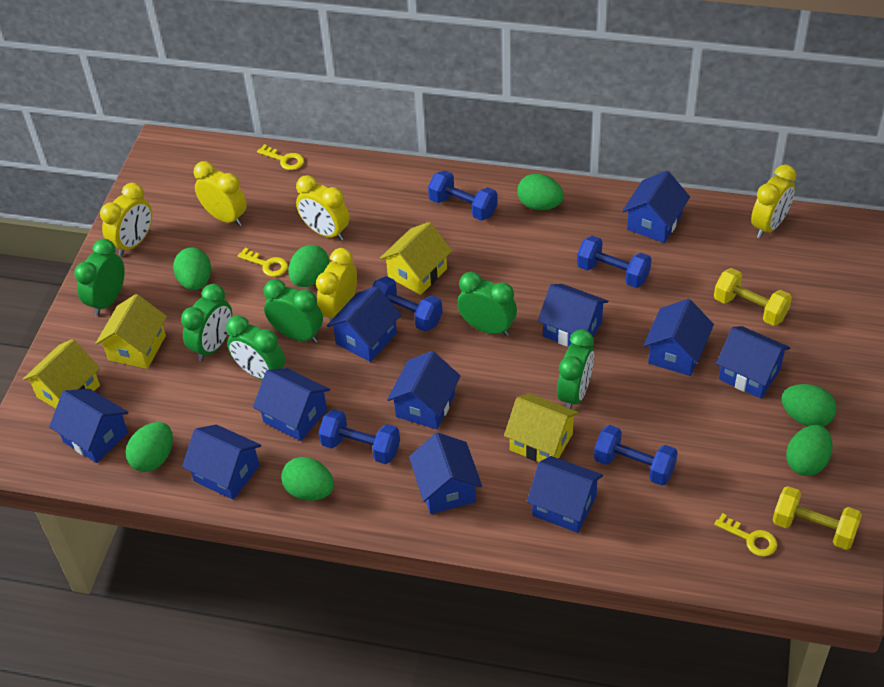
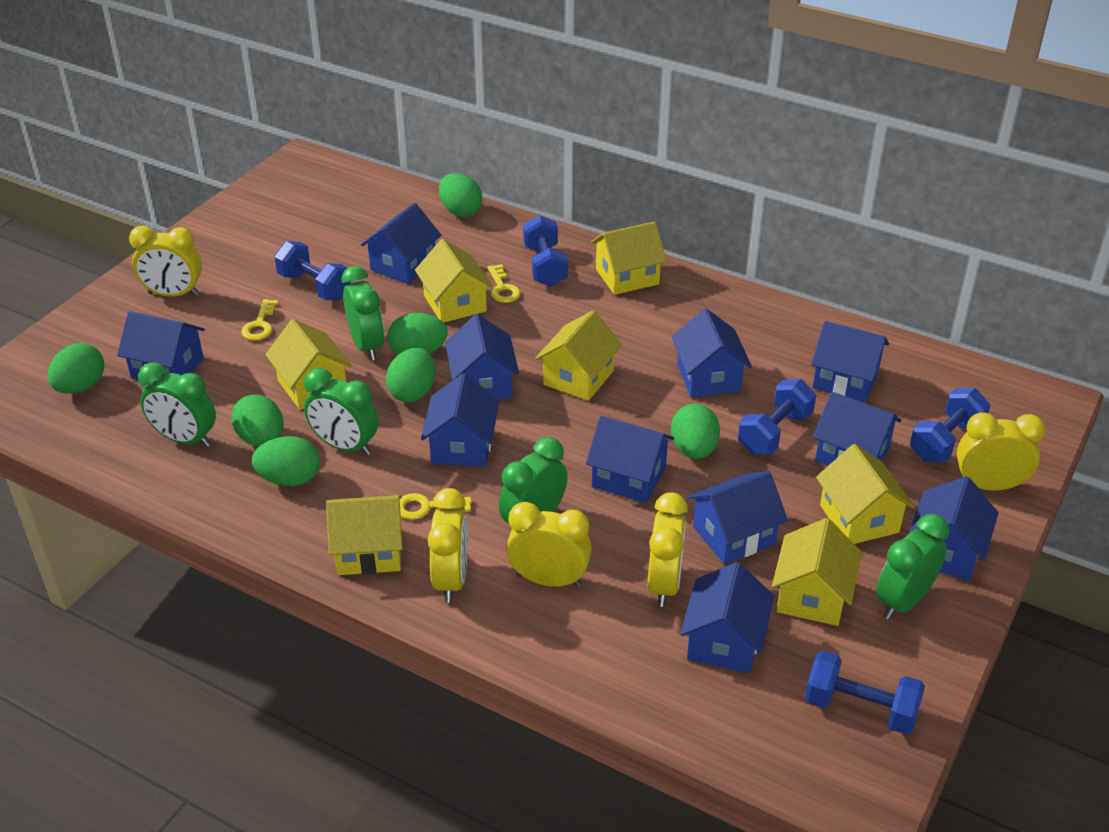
green clock: [74,239,125,316] [181,284,232,361] [226,316,285,380] [264,279,323,343] [457,272,517,336] [557,329,594,409] = 6 -> [138,362,216,447] [304,368,378,455] [342,266,384,361] [499,437,568,524] [877,514,950,620] = 5
yellow dumbbell: [714,268,792,326] [772,486,862,550] = 2 -> none = 0
yellow house: [23,339,100,408] [95,294,167,369] [380,222,452,295] [504,393,579,462] = 4 -> [266,319,352,410] [326,495,402,575] [415,239,493,323] [535,310,622,401] [591,221,667,295] [772,518,862,626] [816,444,915,544] = 7

